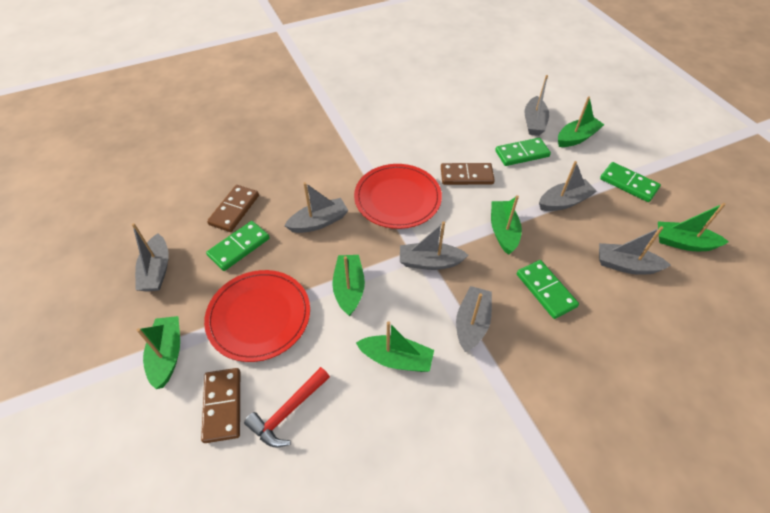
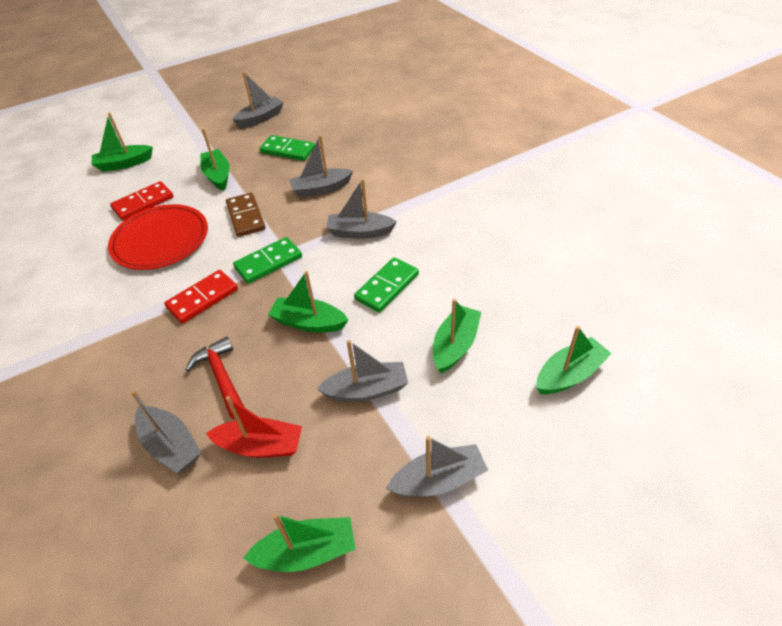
brown domino: [201,368,240,443] [207,185,259,232] [441,163,495,185] = 3 -> [226,193,266,237] = 1
green domino: [206,221,270,271] [495,138,551,166] [517,260,579,319] [600,162,661,202] = 4 -> [233,237,302,284] [259,135,315,161] [354,257,419,313] = 3
grey boat: [132,223,169,292] [284,182,349,233] [400,221,468,270] [456,286,492,352] [525,75,549,136] [539,161,597,211] [599,226,671,275] = 7 -> [131,390,201,473] [233,72,284,128] [289,135,353,198] [317,340,408,402] [326,179,397,239] [386,436,488,497] = 6
red boat: none = 0 -> [206,396,302,458] = 1
red domino: none = 0 -> [110,181,173,220] [164,270,238,324] = 2
red plate: [204,270,310,362] [354,164,442,229] = 2 -> [108,204,208,270] = 1

